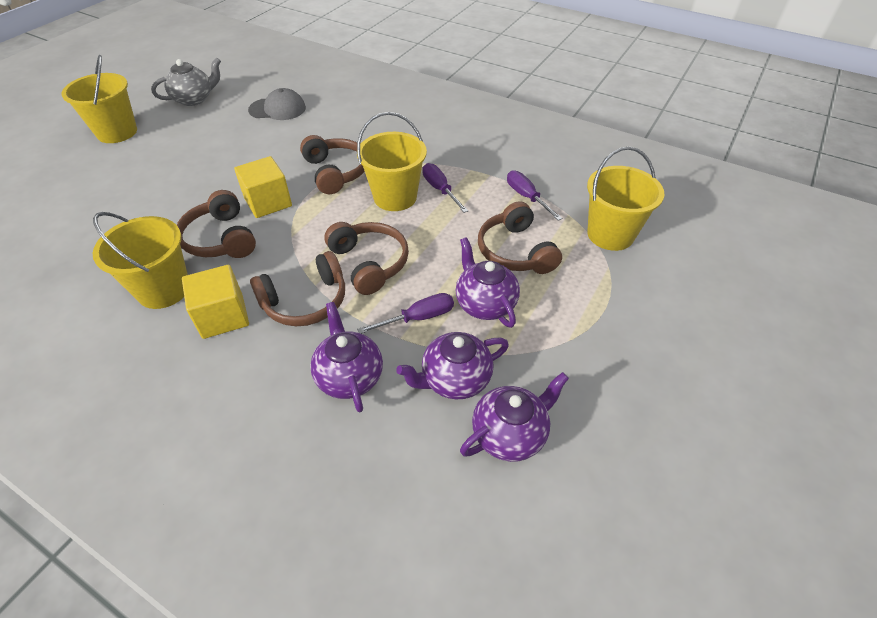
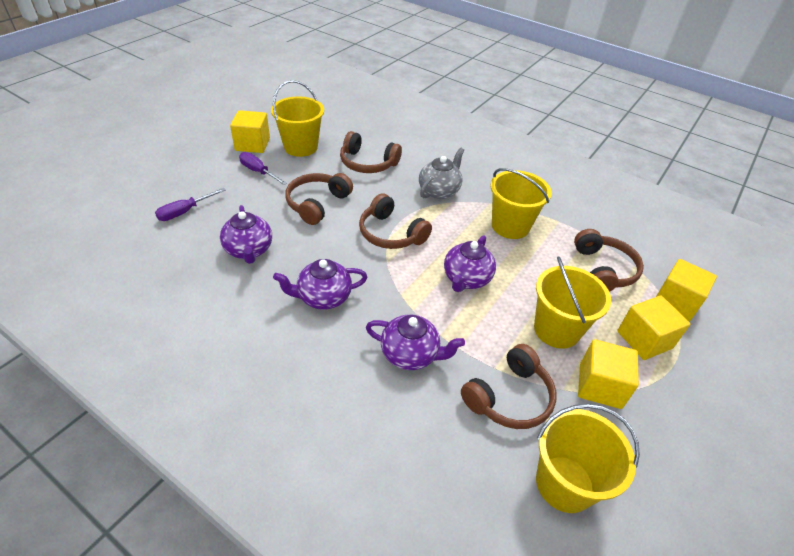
grey cap: [248,88,306,120] = 1 -> none = 0
purple screwdriver: [357,293,454,334] [422,163,468,213] [507,170,562,221] = 3 -> [155,188,226,221] [239,152,287,185] = 2
yellow cube: [182,265,249,339] [234,156,292,218] = 2 -> [230,110,270,153] [578,339,639,409] [617,296,690,360] [656,259,717,321] = 4

